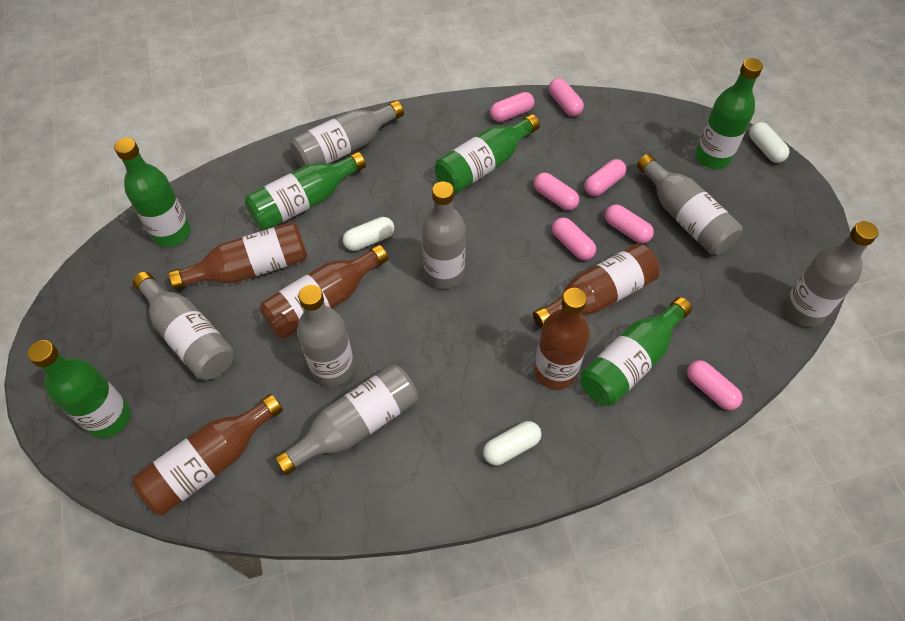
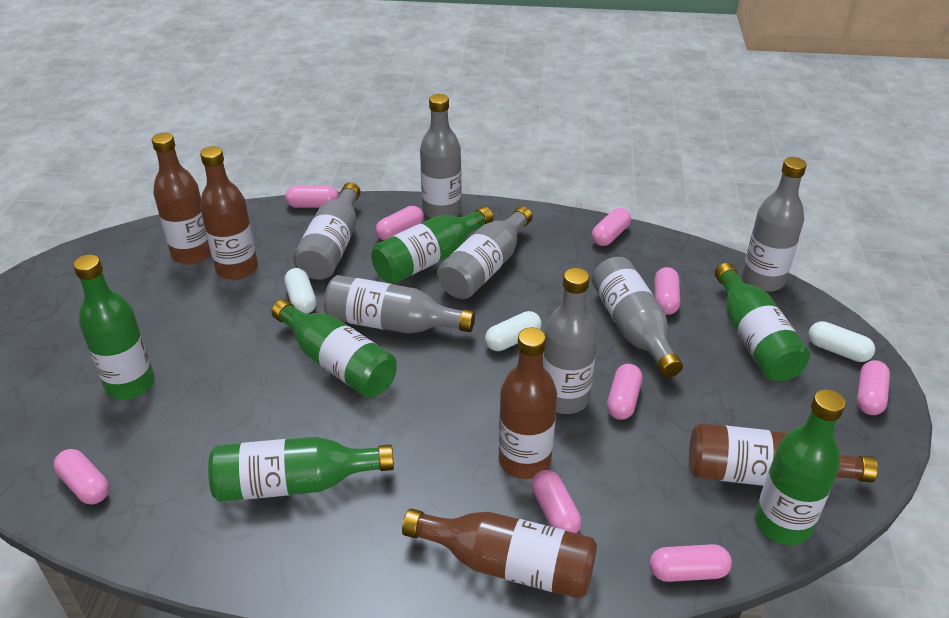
pink capsule: [490,92,534,122] [534,172,579,211] [549,78,584,116] [552,217,596,260] [584,159,626,196] [605,204,654,243] [687,360,743,410] = 7 -> [54,449,109,504] [285,186,339,208] [375,206,424,240] [532,470,582,533] [592,208,631,246] [607,364,642,420] [650,544,732,582] [655,267,680,315] [857,360,890,415] = 9

